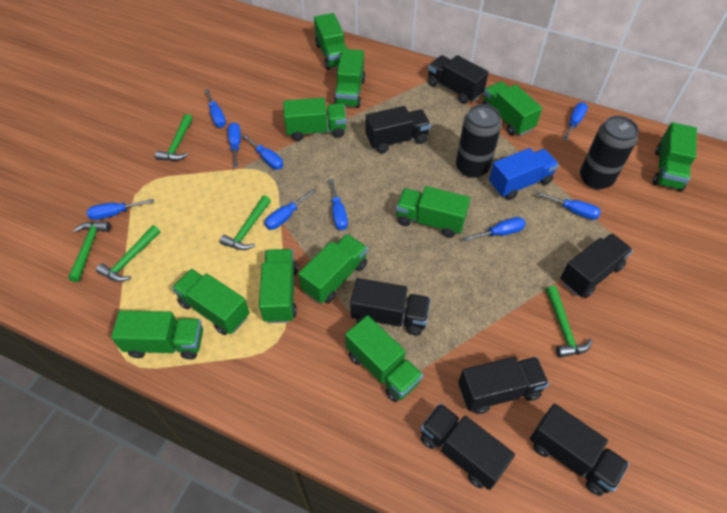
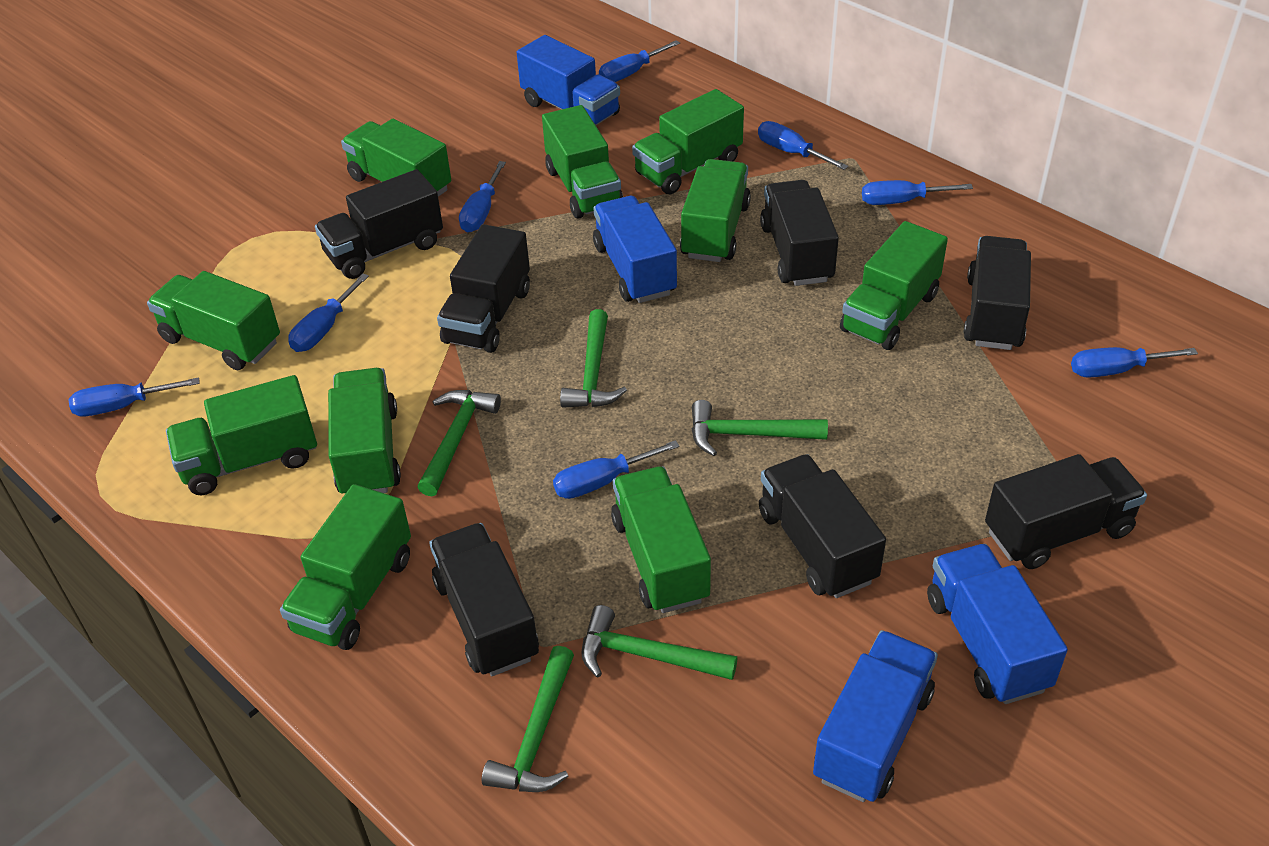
black can: [456,104,502,178] [580,116,638,189] = 2 -> none = 0
blue screwdriver: [87,199,154,220] [205,89,226,128] [228,122,241,168] [242,134,283,170] [264,189,315,230] [329,179,348,230] [463,217,526,241] [536,192,601,220] [563,102,588,141] = 9 -> [68,377,200,417] [288,273,369,352] [459,161,506,232] [553,440,680,499] [599,40,680,82] [758,121,848,170] [862,180,973,205] [1071,347,1198,378] = 8
blue truck: [489,148,559,200] = 1 -> [517,35,620,125] [593,196,677,303] [813,630,938,802] [927,544,1068,704] = 4
green truck: [111,310,203,359] [172,269,250,335] [259,249,298,323] [283,98,347,141] [298,234,368,304] [314,13,347,70] [334,49,365,108] [345,315,423,402] [396,186,470,238] [482,81,542,136] [653,122,697,191] = 11 -> [147,271,280,370] [166,375,317,495] [280,484,411,650] [328,368,401,494] [341,119,451,197] [542,105,623,219] [611,467,711,613] [632,89,744,195] [680,159,751,262] [840,221,948,350] = 10

